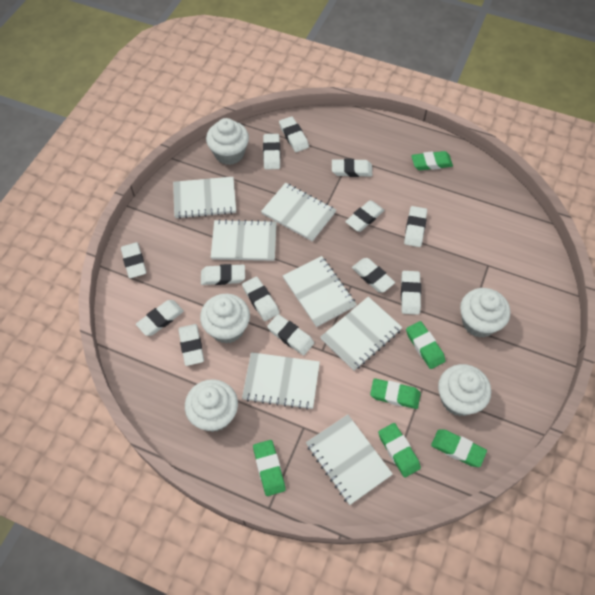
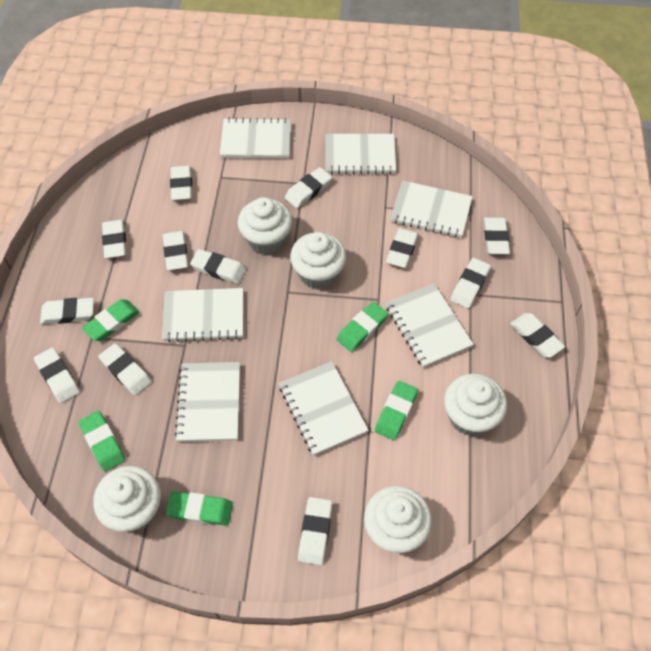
green eraser: [253,440,286,496] [370,378,421,409] [378,423,421,478] [406,321,445,369] [411,151,453,170] [431,429,487,467] = 6 -> [79,411,125,472] [82,299,140,341] [166,491,233,526] [337,302,388,352] [375,381,418,440] = 5

